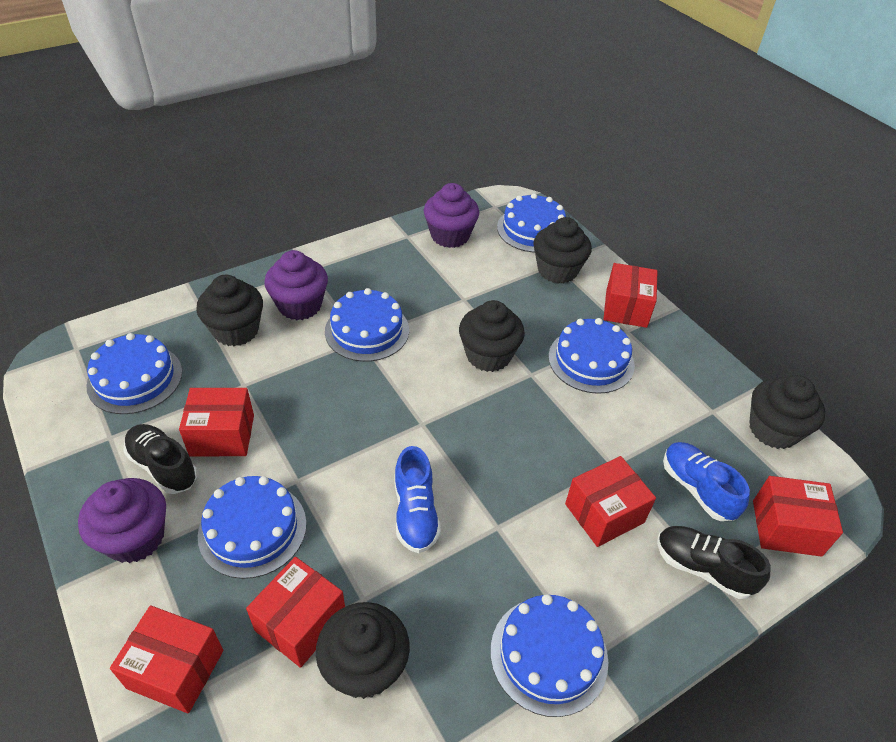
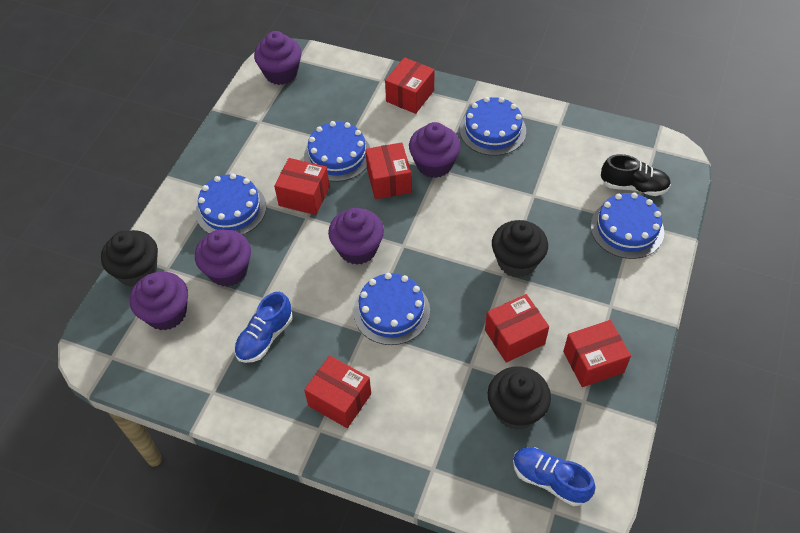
black cupcake: [196,275,263,346] [316,602,410,699] [459,300,525,372] [533,217,592,284] [749,375,825,449] = 5 -> [101,230,158,287] [488,366,551,430] [492,220,548,278] = 3
black shoe: [123,424,197,494] [657,526,771,599] = 2 -> [601,154,671,196] = 1
blue cake: [86,333,182,414] [198,476,306,579] [325,288,409,362] [490,594,608,717] [497,193,566,253] [548,318,635,394] = 6 -> [195,173,266,235] [304,121,370,182] [353,273,430,345] [460,97,526,156] [590,193,664,259] = 5
purple cupcake: [78,478,166,563] [264,250,328,320] [424,183,479,248] = 3 -> [130,272,188,331] [195,229,251,287] [254,31,302,85] [328,208,384,265] [409,122,461,178] = 5

